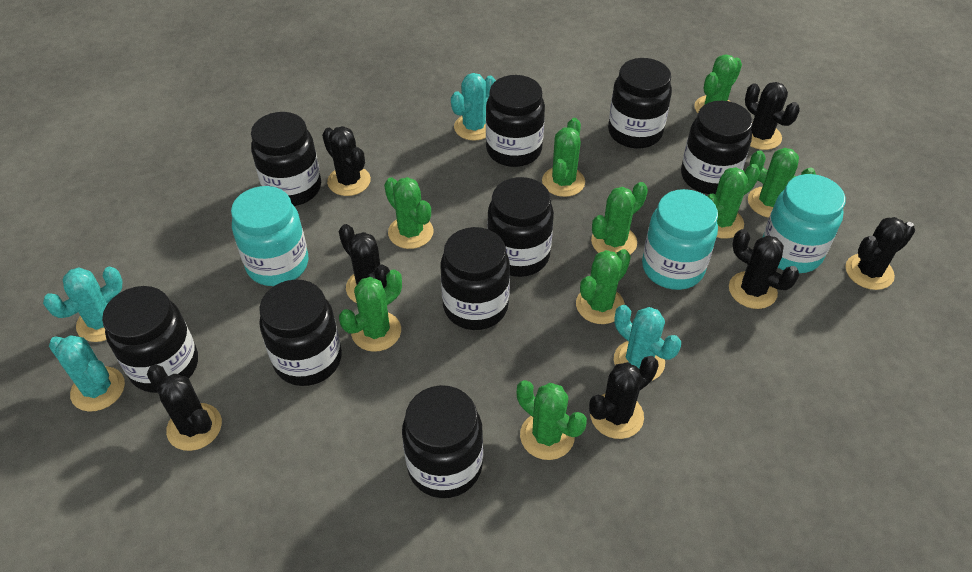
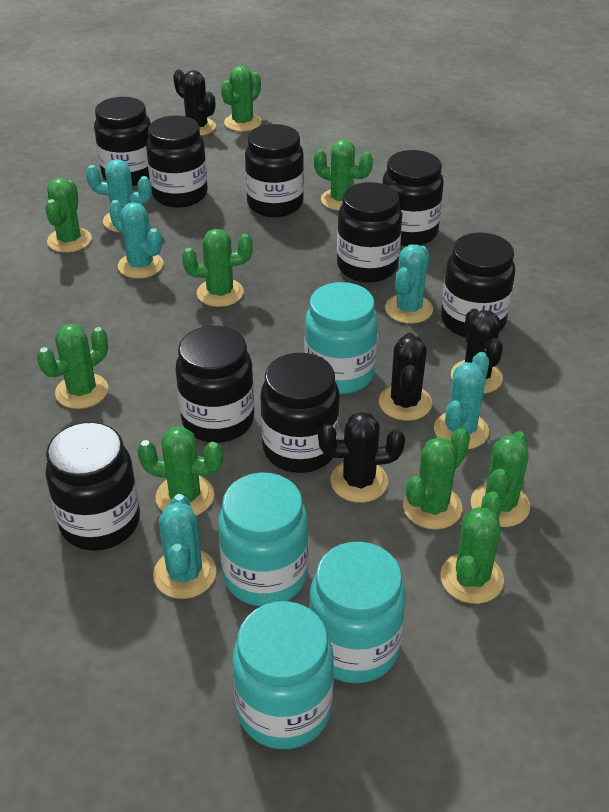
black cactus: [147,365,222,451] [322,126,371,196] [339,224,390,303] [589,356,659,439] [729,229,799,309] [745,82,800,150] [845,217,915,290] = 7 -> [173,69,216,136] [318,412,405,503] [379,333,432,421] [451,309,503,394] = 4
turquoise cactus: [43,267,123,342] [49,335,125,412] [451,73,496,141] [614,305,681,381] = 4 -> [86,159,152,232] [109,200,164,279] [153,494,217,599] [385,245,433,324] [434,352,489,449] = 5
turquoise jar: [231,186,308,286] [642,189,718,290] [763,174,846,273] = 3 -> [218,472,309,607] [232,601,334,749] [305,282,378,394] [309,542,406,683] = 4

